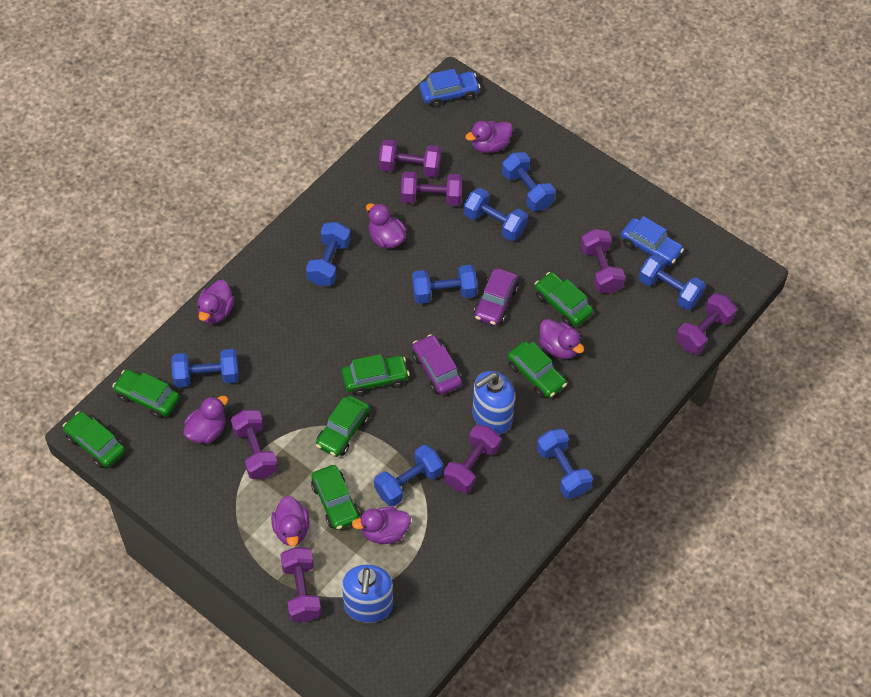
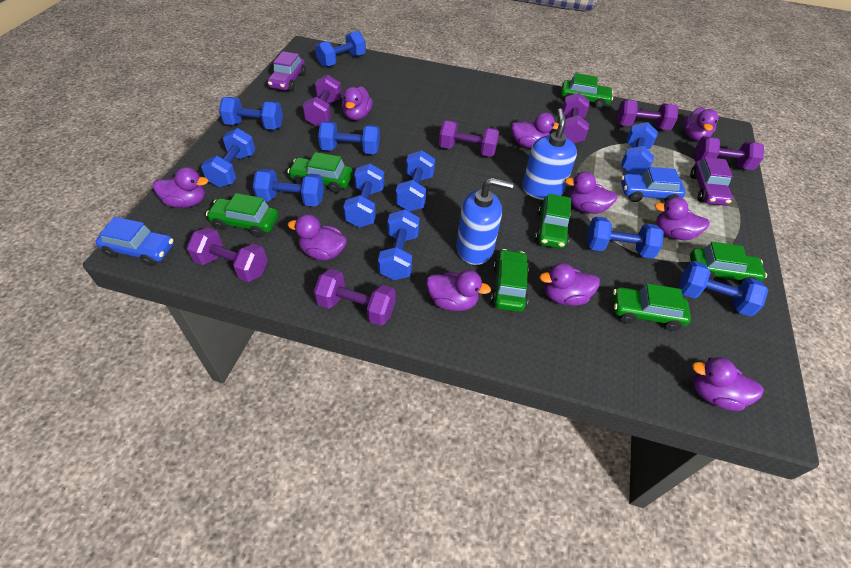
blue dumbbell: [171,349,239,388] [306,222,351,286] [374,445,443,506] [412,265,477,304] [464,188,528,241] [502,152,555,211] [537,429,593,498] [639,253,705,310] = 8 -> [201,128,255,188] [219,97,283,130] [253,169,324,206] [315,31,366,67] [318,121,380,154] [343,164,384,227] [378,209,420,280] [396,150,435,211] [586,216,664,259] [621,122,658,174] [678,261,768,316] = 11
purple duck: [183,396,228,444] [197,280,235,324] [271,496,310,546] [352,507,411,544] [366,203,406,248] [465,121,513,153] [539,319,584,359] = 7 -> [153,167,208,208] [288,214,347,260] [342,86,373,120] [426,270,491,311] [511,113,559,148] [539,263,600,306] [565,171,618,214] [654,197,710,240] [684,107,719,141] [692,357,764,411] = 10

